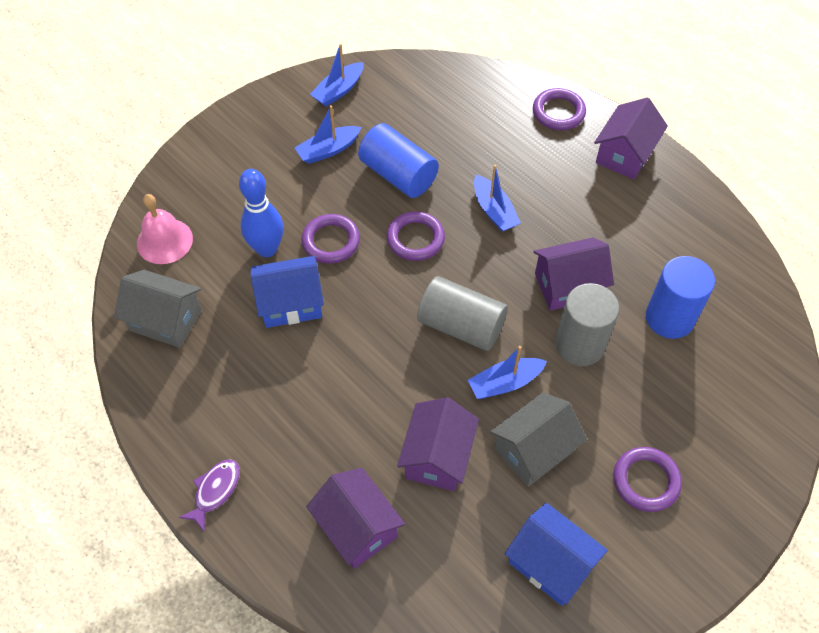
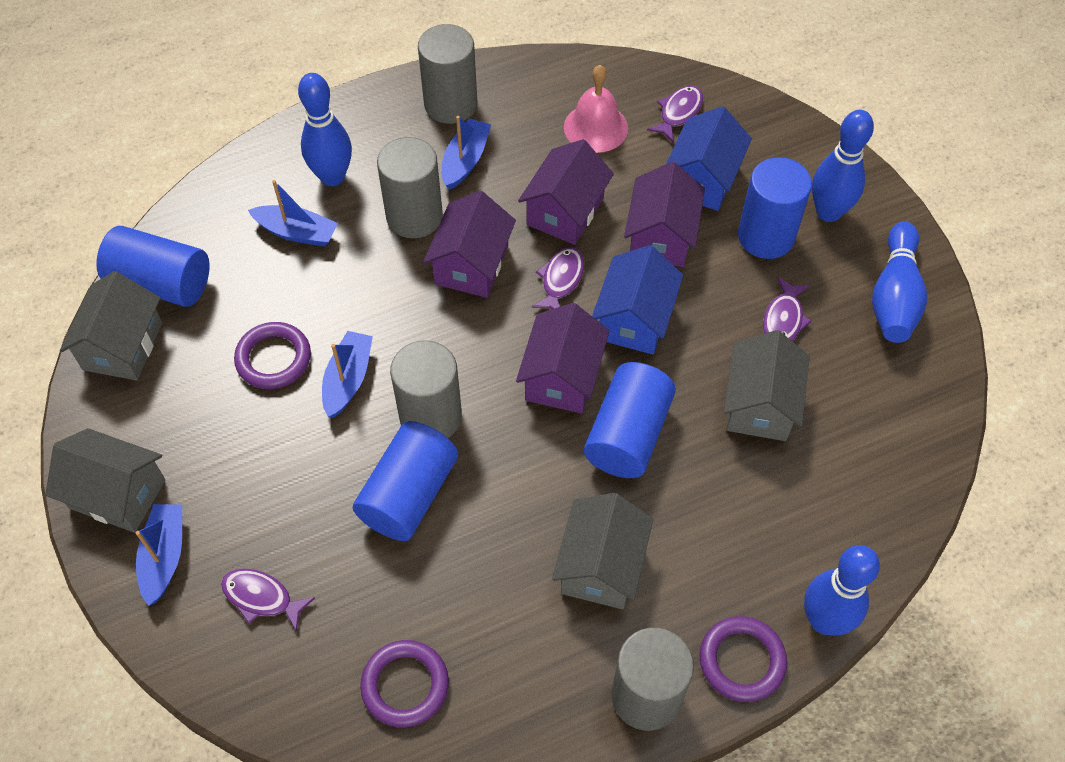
blue bowling pin: [239,169,284,257] = 1 -> [298,73,352,186] [804,545,880,636] [812,110,874,222] [872,221,927,343] = 4
blue cylinder: [358,123,439,198] [646,256,715,339] = 2 -> [96,226,209,307] [353,421,458,541] [584,362,676,478] [738,157,812,259] = 4
grey cylinder: [417,276,508,351] [555,283,619,366] = 2 -> [377,137,443,238] [390,340,462,438] [418,24,477,124] [611,628,694,731] = 4
grey house: [114,270,202,348] [490,393,587,487] = 2 -> [45,428,165,533] [60,271,162,380] [552,493,653,609] [724,330,810,441] = 4
purple fish: [178,459,240,532] = 1 -> [221,568,315,632] [532,247,584,309] [647,86,703,142] [763,277,812,341] = 4
purple ring: [301,214,360,264] [387,211,445,261] [533,88,586,130] [613,447,682,512] = 4 -> [234,322,311,389] [360,640,449,727] [699,616,787,702] = 3

